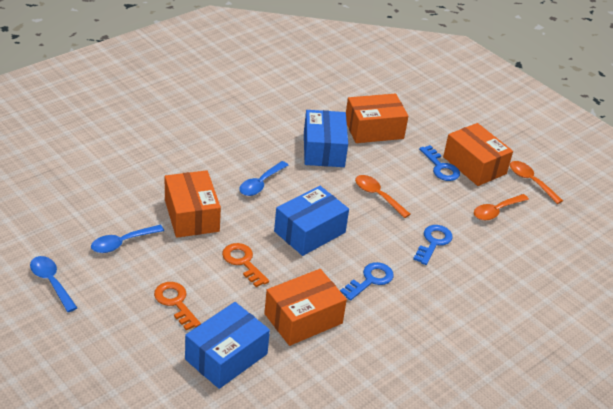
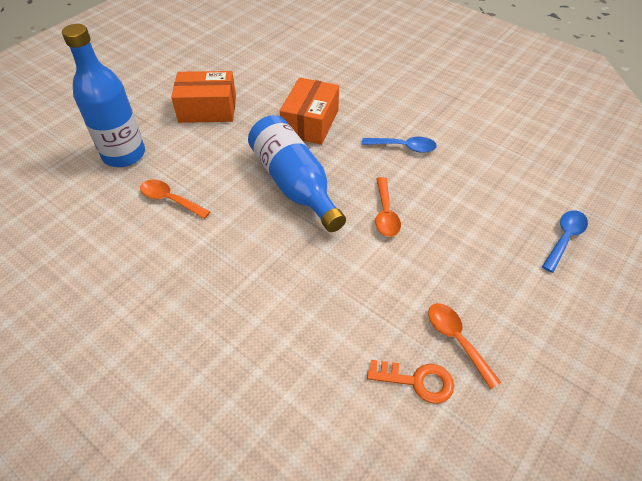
blue bottle: none = 0 -> [62,24,145,167] [248,115,346,232] = 2
blue box: [185,302,270,389] [274,186,349,256] [304,110,348,167] = 3 -> none = 0
blue key: [340,262,394,301] [413,225,453,265] [419,145,460,181] = 3 -> none = 0
blue spoon: [30,256,77,312] [91,225,164,253] [239,161,288,196] = 3 -> [362,137,437,153] [542,210,588,273] = 2
orange box: [165,170,221,238] [264,269,347,346] [346,94,408,143] [443,123,513,186] = 4 -> [171,71,236,123] [280,77,339,145] = 2
orange key: [154,282,201,331] [222,243,269,287] = 2 -> [367,360,454,404] = 1

